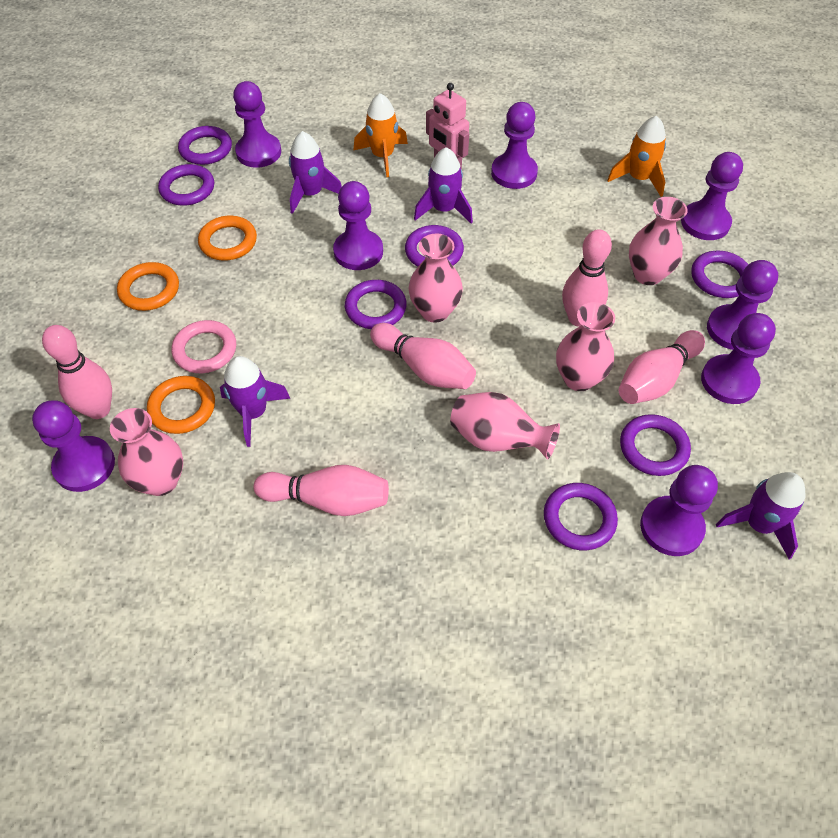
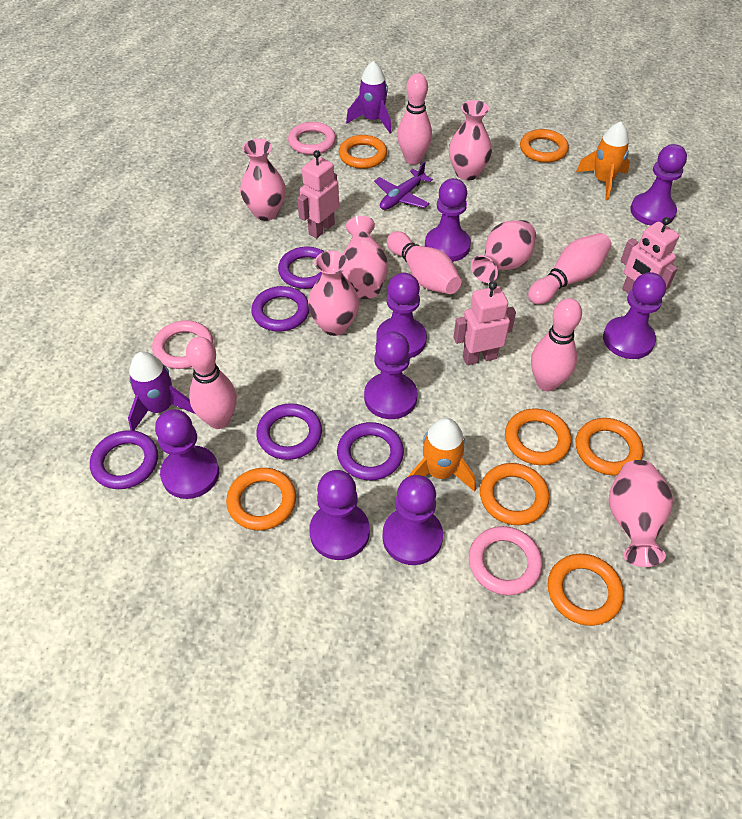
orange ring: [117,262,179,311] [147,376,215,434] [198,216,257,261] = 3 -> [226,468,296,530] [339,135,387,169] [480,463,550,525] [505,409,571,465] [520,129,569,163] [548,554,624,626] [576,418,643,476] = 7
pink ring: [172,320,236,373] = 1 -> [152,321,213,369] [288,122,336,155] [469,526,542,595] = 3
pink robot: [426,83,469,170] = 1 -> [297,150,339,239] [453,281,516,365] [621,217,679,294] = 3
pink vase: [110,408,183,496] [409,233,463,323] [450,392,560,460] [556,302,615,391] [629,197,688,285] = 5 -> [240,139,286,221] [308,251,359,336] [342,216,388,299] [449,100,492,180] [471,220,536,283] [609,460,673,567] = 6
purple plane: none = 0 -> [374,161,433,210] = 1
purple ring: [158,164,214,206] [178,126,232,165] [345,280,407,329] [405,225,464,267] [544,483,618,550] [620,414,691,476] [691,251,748,298] = 7 -> [90,430,158,489] [251,286,309,332] [256,403,322,460] [278,247,325,289] [337,422,404,480] = 5
purple rocket: [220,356,291,447] [289,131,342,214] [414,147,473,224] [716,472,806,559] = 4 -> [128,352,195,431] [346,61,392,133] = 2

